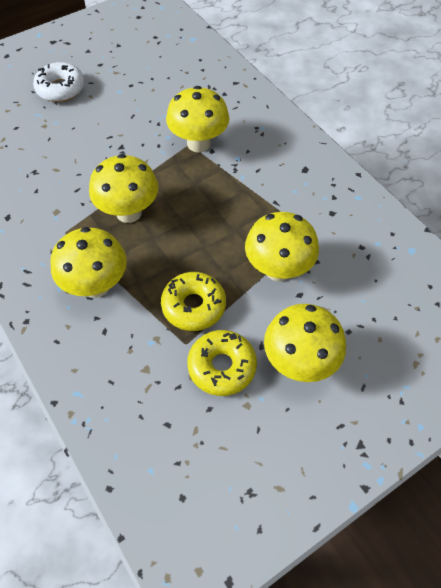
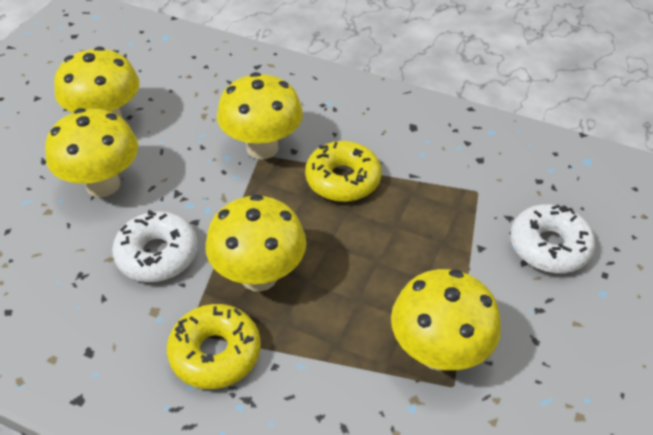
white donut: [33,62,85,102] = 1 -> [112,210,198,282] [510,204,595,273] = 2

